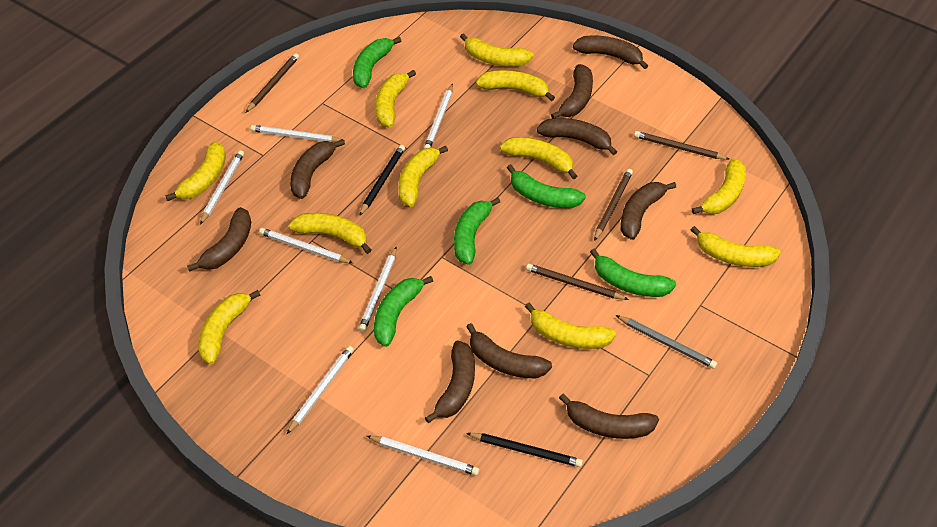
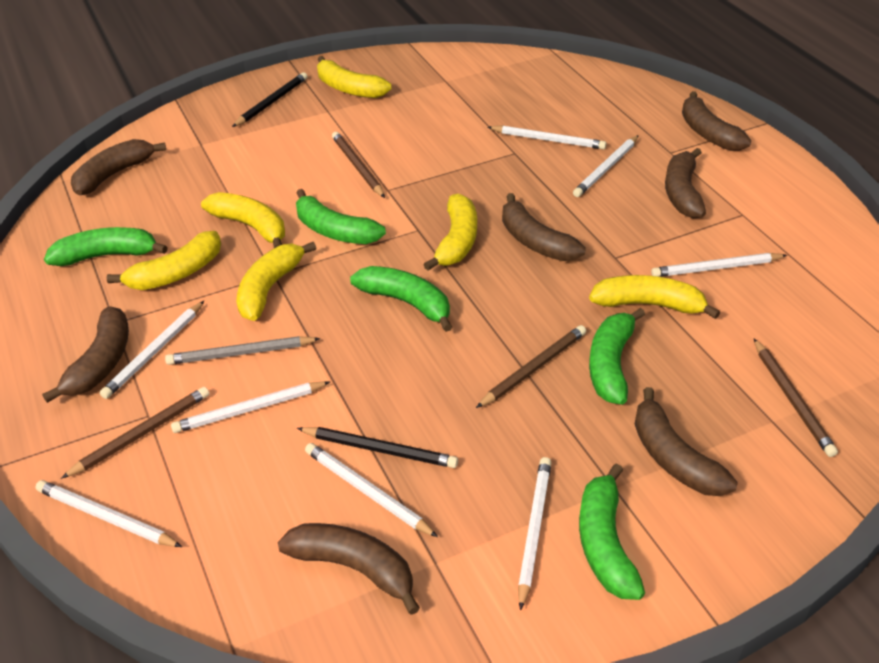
brown banana: [187,207,251,272] [290,139,345,199] [425,341,475,423] [466,323,552,378] [537,118,617,155] [551,64,593,118] [559,394,659,439] [573,36,648,69] [620,182,676,240] = 9 -> [42,307,129,403] [71,139,166,195] [278,523,420,615] [502,193,586,261] [635,387,738,496] [665,148,706,219] [682,91,751,151] = 7
white pencil: [200,150,244,224] [250,125,341,142] [259,228,353,263] [287,346,354,434] [359,247,396,332] [367,436,480,476] [424,84,453,149] = 7 -> [36,480,182,547] [100,301,204,399] [171,381,330,433] [305,443,438,537] [488,125,606,150] [518,457,551,611] [573,135,639,197] [651,253,787,277] = 8
yellow banana: [165,142,226,201] [198,290,260,365] [289,213,371,254] [375,70,416,128] [398,145,448,207] [460,33,534,66] [476,70,555,101] [500,137,577,180] [525,303,616,349] [691,226,781,267] [692,158,746,214] = 11 -> [107,231,221,290] [201,192,285,248] [236,242,316,321] [317,56,391,98] [423,193,477,270] [589,275,720,319] = 6

